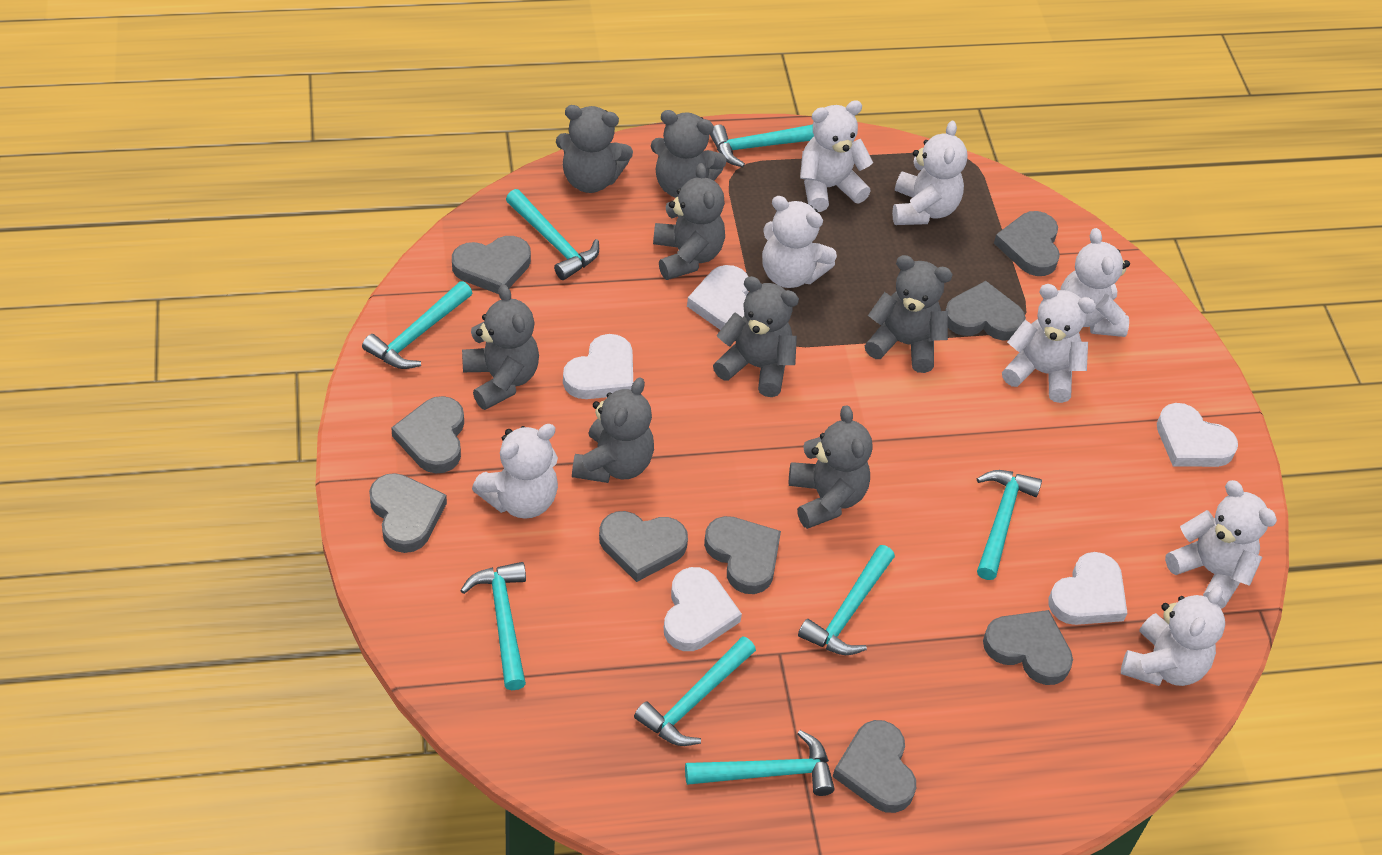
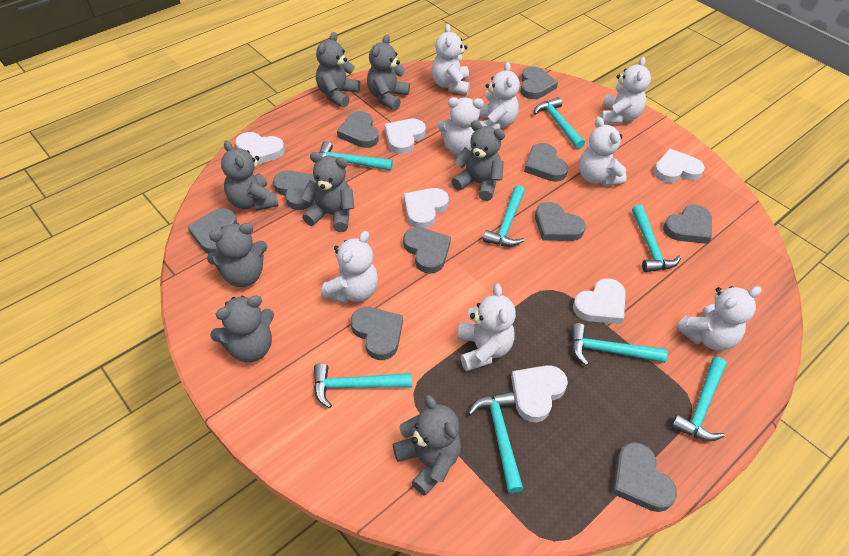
grey heart: [369,473,447,553] [391,396,464,473] [452,236,531,294] [599,511,688,582] [704,516,781,594] [832,720,916,813] [945,281,1026,341] [983,610,1073,685] [994,211,1060,276] = 9 -> [188,208,237,254] [273,170,317,210] [337,111,379,148] [351,307,403,360] [403,227,451,273] [520,66,558,99] [524,143,568,182] [535,202,585,241] [612,442,677,512] [663,205,712,244] = 10
white heart: [563,334,633,399] [664,567,742,651] [687,265,749,330] [1049,552,1127,625] [1157,403,1238,467] = 5 -> [235,132,285,164] [385,119,426,154] [404,188,449,229] [511,365,568,422] [573,278,626,324] [654,149,705,183] = 6

